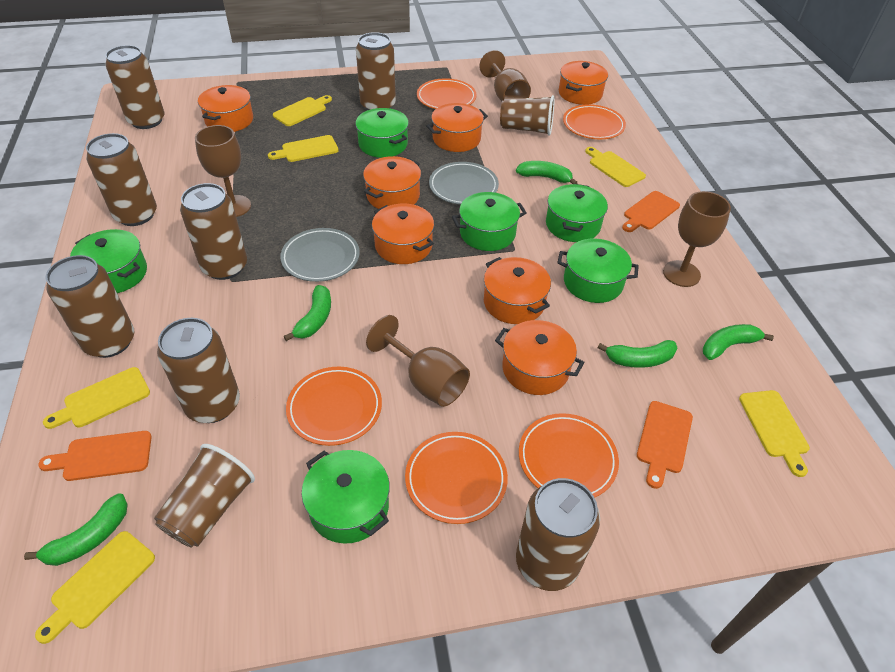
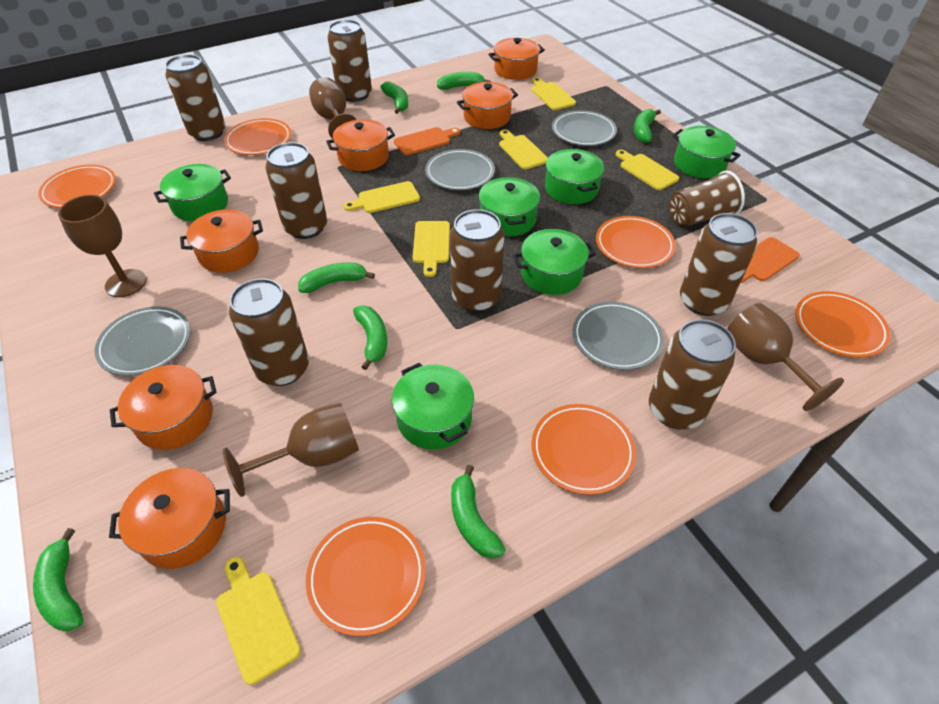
brown cup: [154,444,255,548] [500,95,554,136] = 2 -> [669,170,745,227] = 1
green banana: [24,493,128,566] [284,285,331,341] [516,161,578,184] [598,340,677,368] [703,324,774,360] = 5 -> [33,528,83,632] [298,262,375,293] [353,306,387,370] [380,81,408,114] [437,72,491,90] [451,465,506,558] [634,109,661,143] = 7
grey plate: [280,228,360,282] [429,162,499,205] = 2 -> [95,306,191,376] [425,149,495,190] [552,110,617,146] [573,302,664,370] = 4
orange cutting board: [38,431,152,481] [622,191,680,232] [637,401,693,489] = 3 -> [394,127,460,155] [741,237,800,283] = 2
orange plate: [286,367,382,446] [405,432,508,524] [417,78,477,109] [519,413,619,498] [563,104,626,139] = 5 -> [38,165,116,208] [224,118,291,155] [306,517,426,636] [532,404,636,495] [596,216,676,268] [795,291,891,358] = 6
orange pot: [198,85,253,132] [363,156,421,209] [372,204,434,264] [426,103,488,152] [484,257,551,324] [495,320,585,395] [559,61,608,105] = 7 -> [109,468,230,569] [110,365,217,450] [180,209,263,273] [326,119,395,171] [457,82,518,129] [488,38,545,80] = 6

